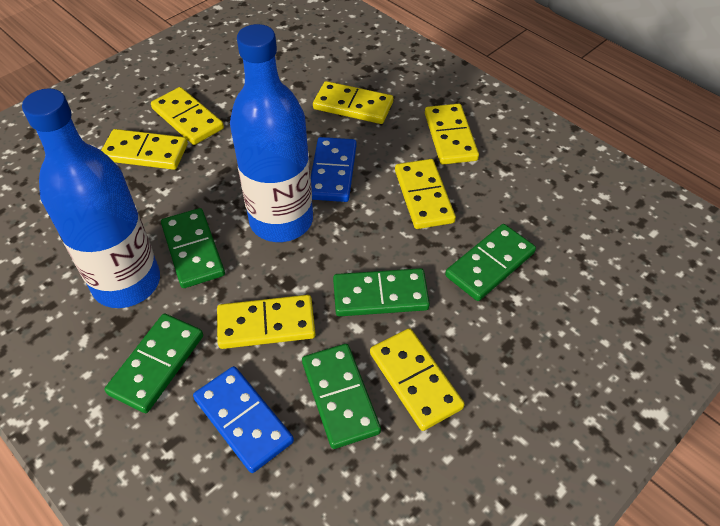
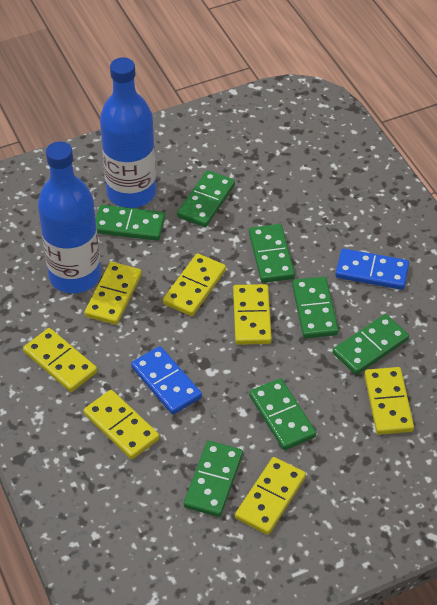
green domino: [104,313,203,413] [161,208,225,288] [302,344,381,449] [333,268,430,316] [445,224,536,301] = 5 -> [96,205,165,241] [177,170,235,227] [184,441,243,517] [249,224,295,283] [249,378,316,450] [292,277,339,338] [333,314,409,375] = 7

